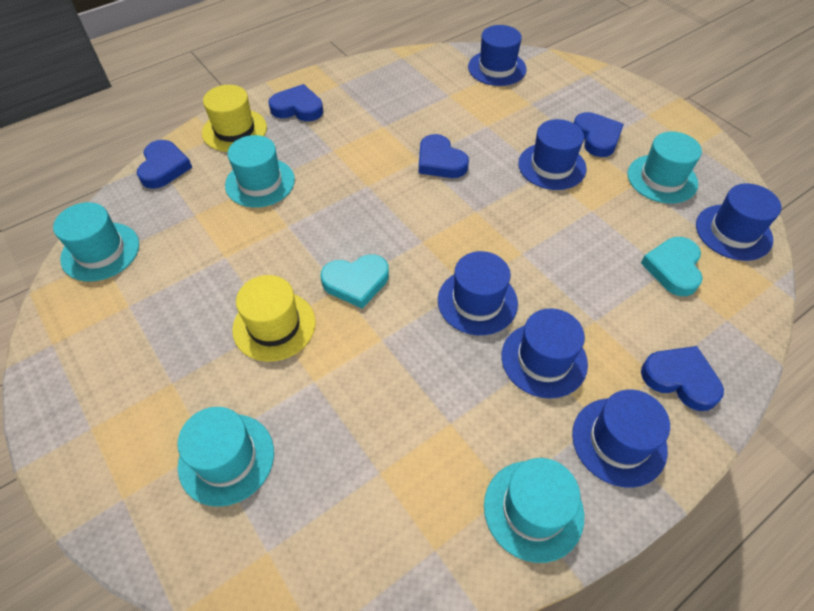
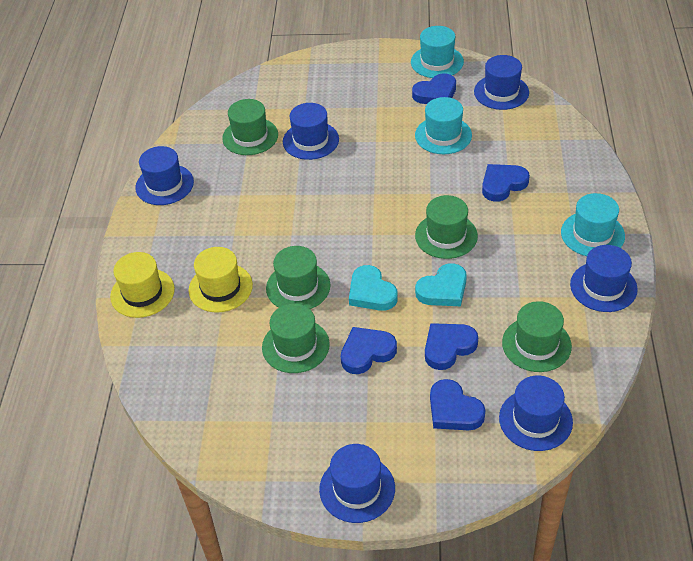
green hat: none = 0 -> [222,99,278,155] [262,304,330,373] [266,246,330,309] [415,195,478,259] [502,301,572,372] = 5
turquoise hat: [53,202,139,282] [177,407,274,507] [225,135,295,208] [484,458,584,563] [627,132,702,204] = 5 -> [411,26,464,78] [415,97,472,154] [561,193,625,256] = 3

